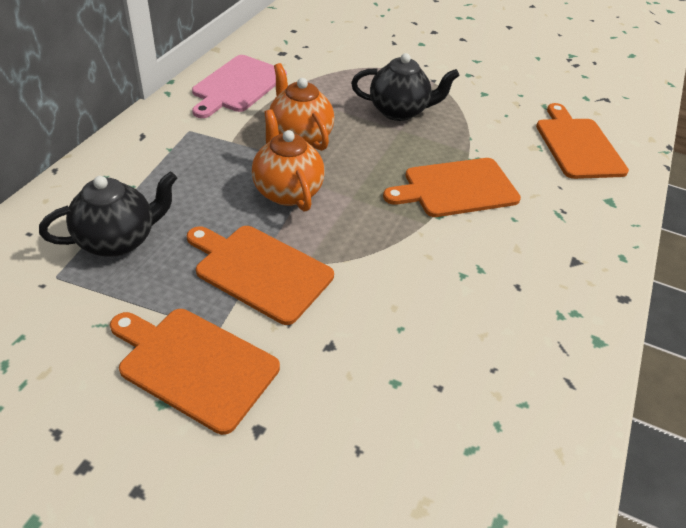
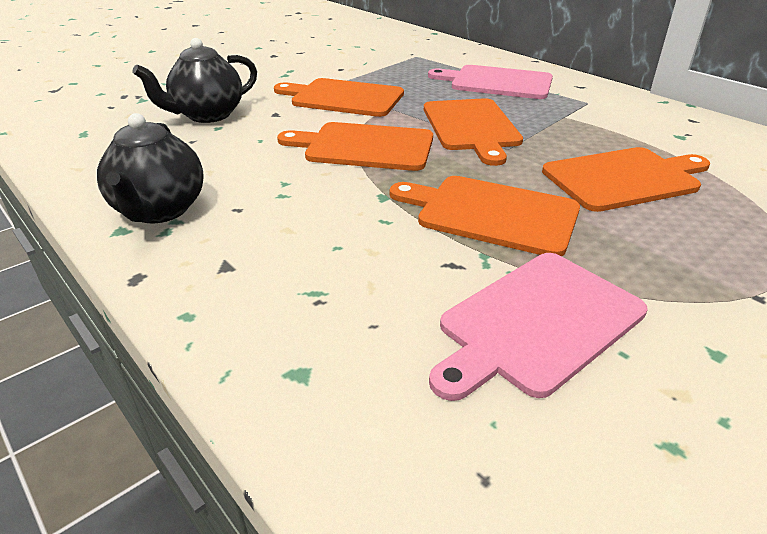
orange cutting board: [110,309,280,435] [187,226,334,325] [383,158,521,217] [536,103,629,179] = 4 -> [274,78,404,117] [277,122,433,171] [390,176,580,256] [424,98,523,166] [542,147,710,212] = 5
orange teapot: [252,109,325,212] [269,63,334,151] = 2 -> none = 0
pink cutting board: [192,55,287,118] = 1 -> [428,65,553,99] [429,253,648,401] = 2

